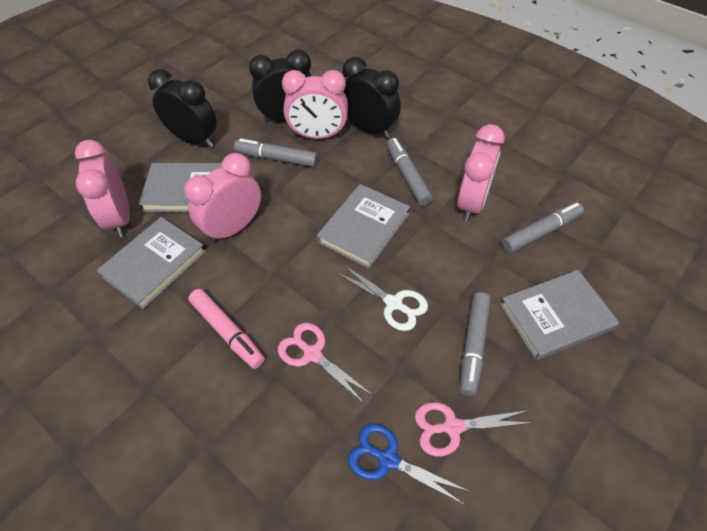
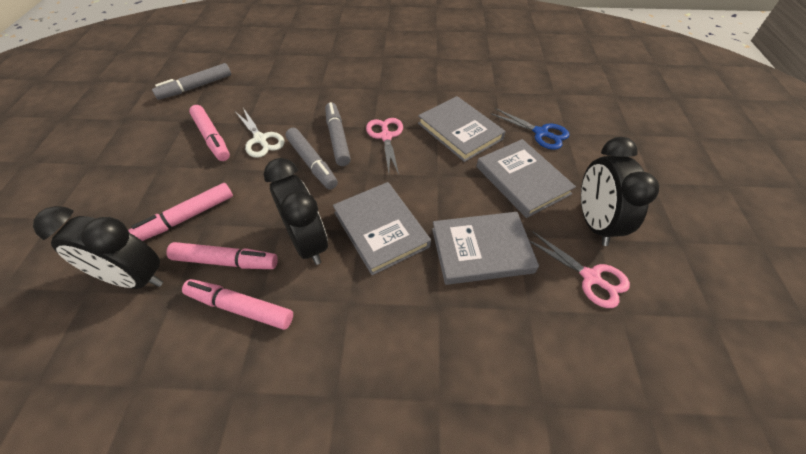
grey marker: [234,139,318,167] [387,138,433,206] [460,292,491,396] [502,202,584,253] = 4 -> [152,63,231,100] [286,128,338,189] [325,102,351,166] = 3
pink clock: [75,140,130,237] [184,153,261,244] [282,70,348,139] [457,124,505,221] = 4 -> none = 0
pink marker: [189,289,265,369] = 1 -> [128,183,233,241] [166,242,278,269] [182,279,293,330] [189,105,230,161] = 4

